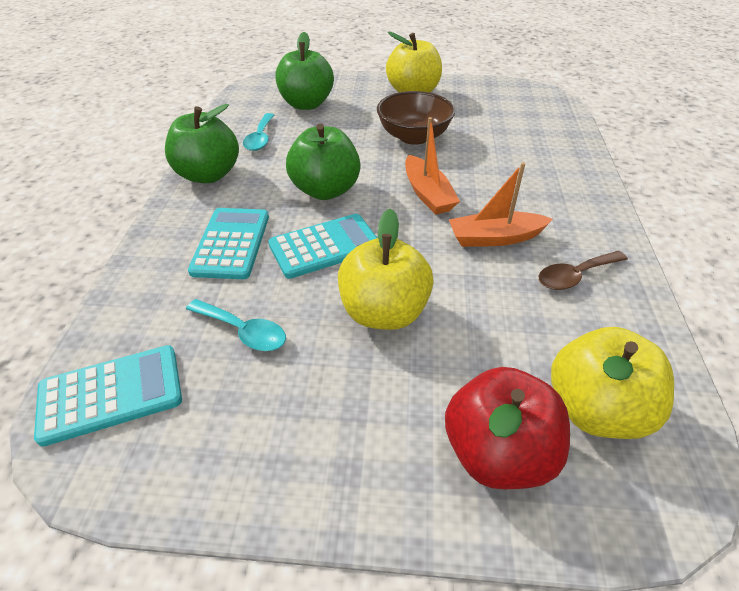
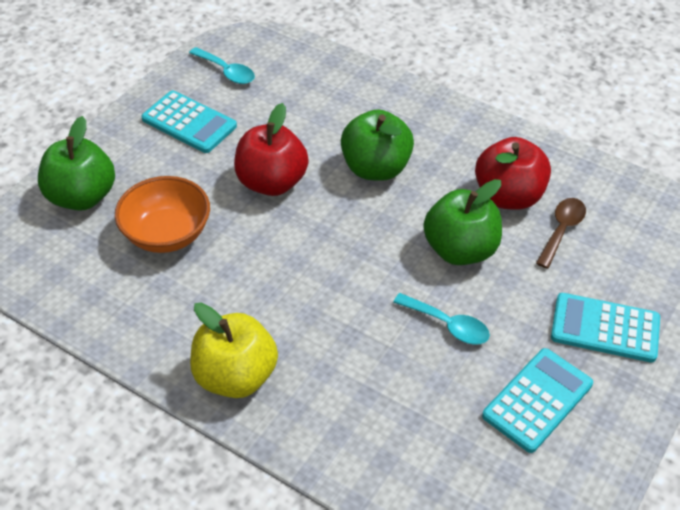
brown bowl: [377,91,455,145] = 1 -> none = 0
orange boat: [405,117,460,215] [449,162,553,247] = 2 -> none = 0
orange bowl: none = 0 -> [115,176,210,253] = 1
red apple: [445,367,570,489] = 1 -> [234,103,309,196] [475,137,551,210] = 2
yellow apple: [338,208,434,330] [386,32,442,93] [551,327,674,439] = 3 -> [190,302,278,398] = 1

